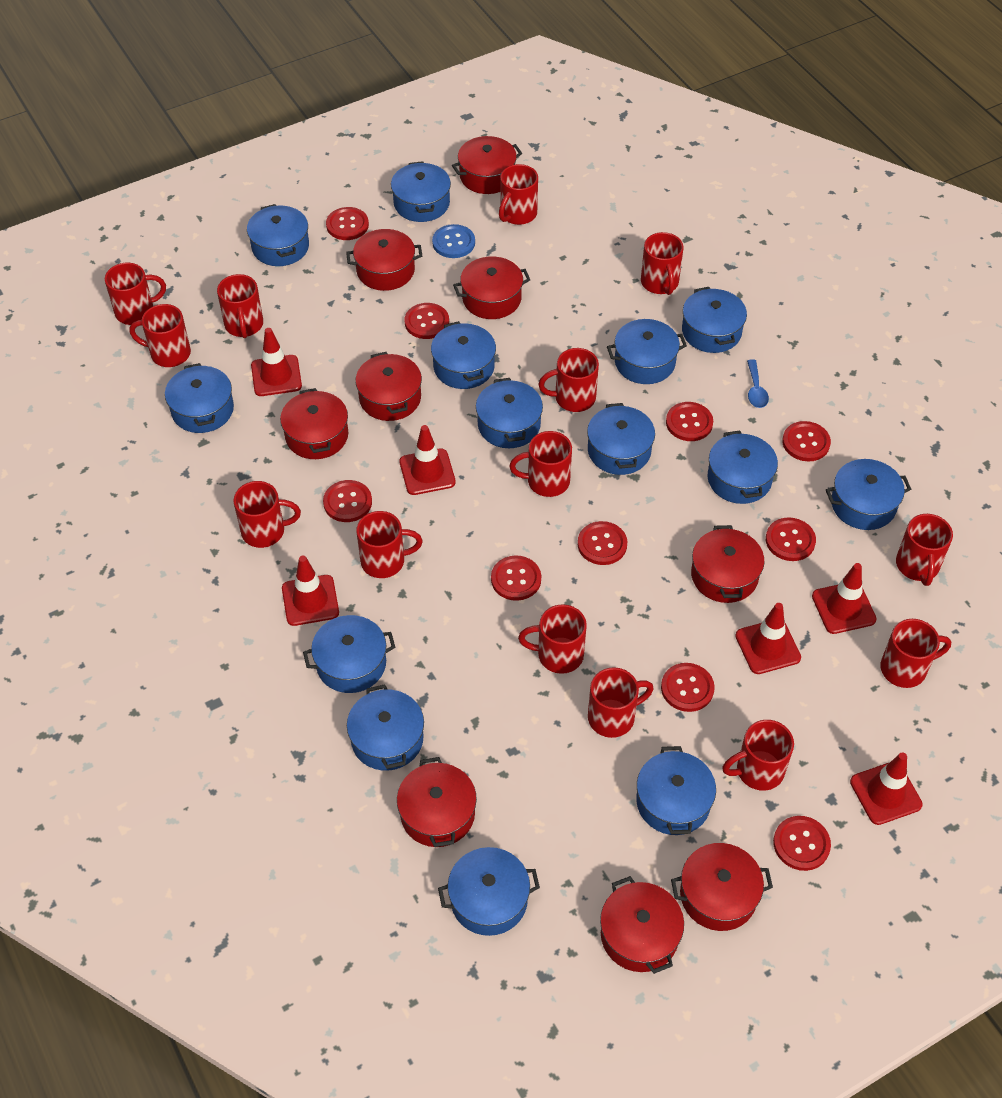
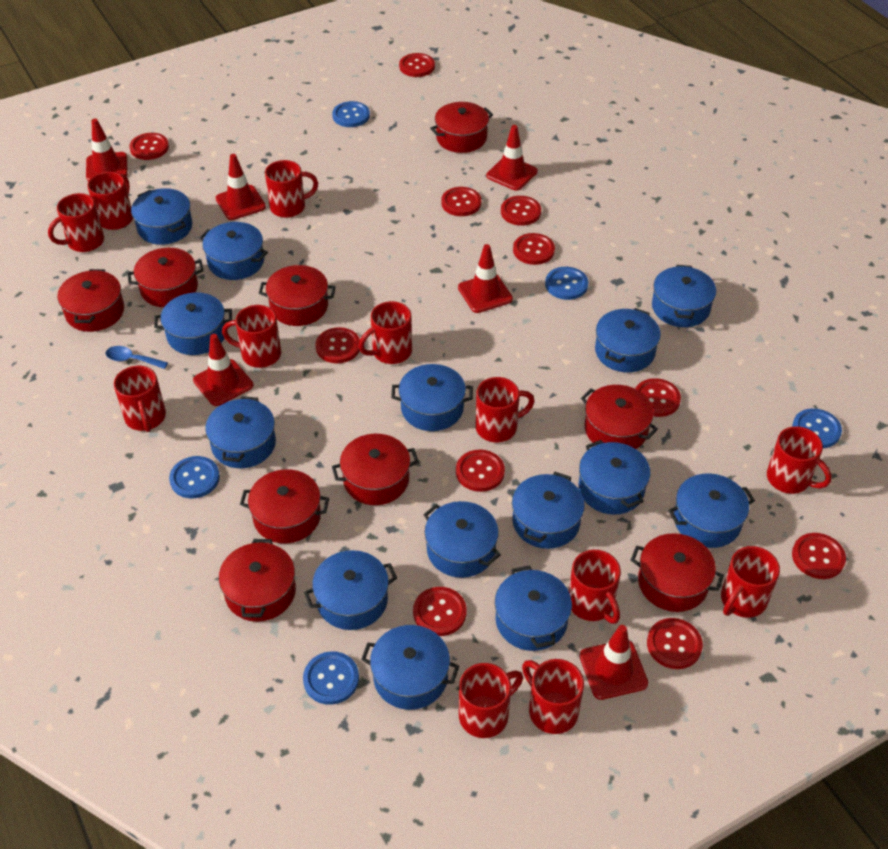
blue button: [432,224,475,258] = 1 -> [169,456,220,498] [303,651,359,705] [332,101,370,127] [545,267,588,300] [792,408,842,448] = 5
red button: [323,480,372,522] [326,207,369,240] [405,303,449,339] [491,555,541,601] [578,521,627,565] [661,663,715,712] [666,402,713,441] [766,517,816,561] [773,816,831,871] [782,421,831,461] = 10 -> [129,133,169,160] [316,327,360,363] [399,53,435,77] [413,587,467,636] [441,187,481,216] [456,450,505,492] [501,196,541,226] [513,233,555,265] [635,378,681,417] [647,618,703,669] [792,533,846,579] = 11
red mug: [105,263,166,325] [129,304,191,367] [217,274,263,338] [233,481,301,548] [356,511,423,578] [499,164,538,225] [509,431,572,497] [518,604,587,674] [538,348,599,412] [588,667,654,738] [641,232,684,295] [722,720,794,791] [880,619,951,688] [896,514,953,586] = 14 -> [48,193,104,252] [88,172,133,230] [114,366,166,432] [222,305,281,368] [265,160,318,218] [359,301,412,364] [459,663,523,738] [476,377,535,442] [522,659,584,734] [569,550,621,624] [721,546,780,618] [767,426,832,494] = 12

